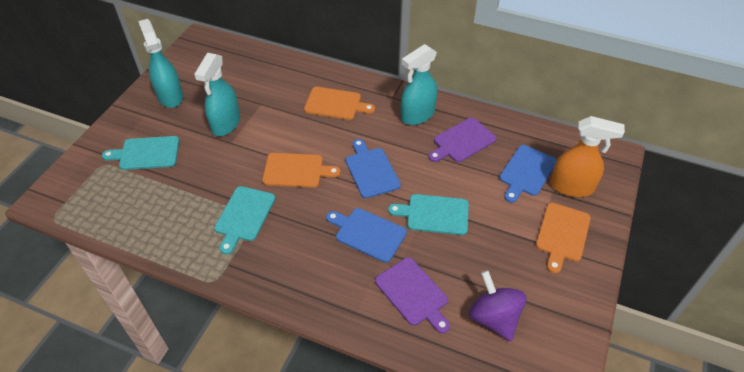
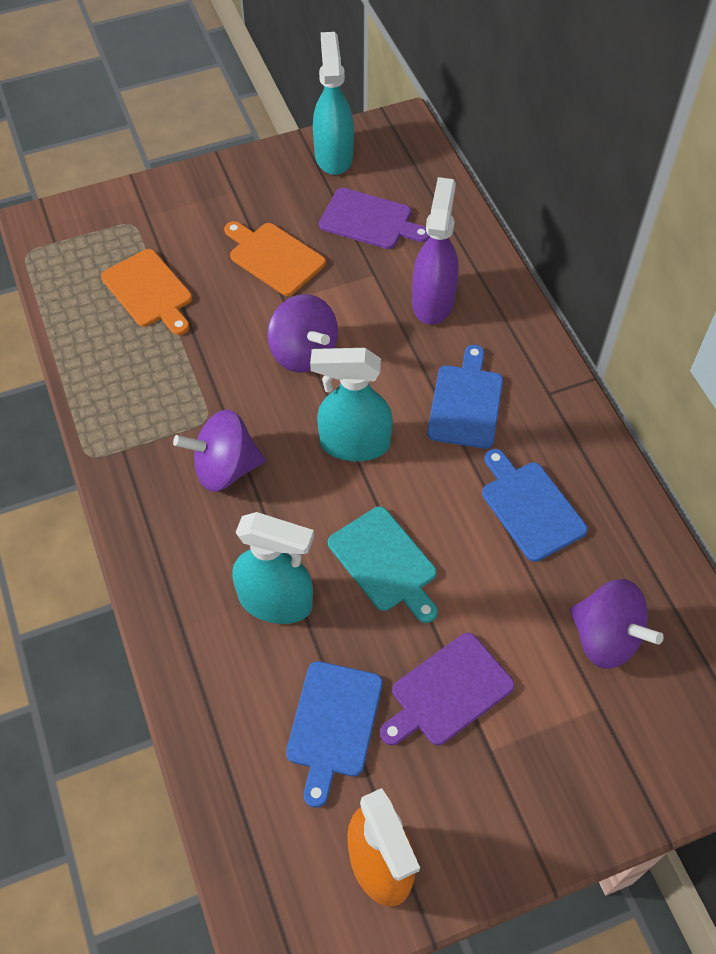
orange cutting board: [262,153,340,188] [304,87,375,120] [536,203,591,273] = 3 -> [101,249,192,335] [224,221,326,296] = 2
purple spinning top: [469,270,526,341] = 1 -> [173,410,266,492] [267,294,338,373] [570,579,664,669] = 3
purple spray bottle: none = 0 -> [412,177,459,325] = 1
turquoise cutting board: [102,136,179,170] [214,186,275,254] [388,194,469,235] = 3 -> [328,506,438,623] = 1

